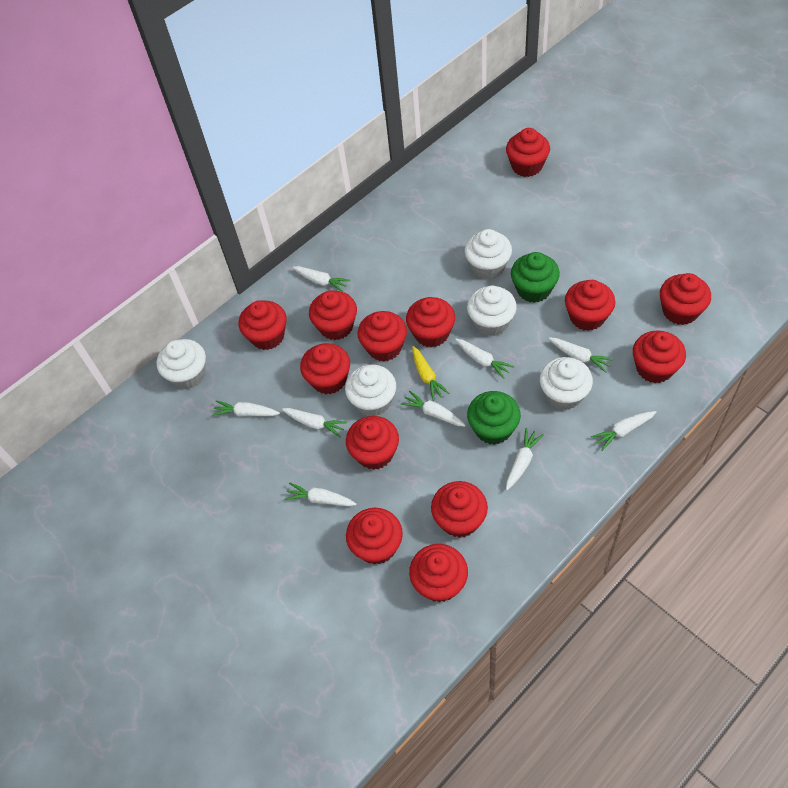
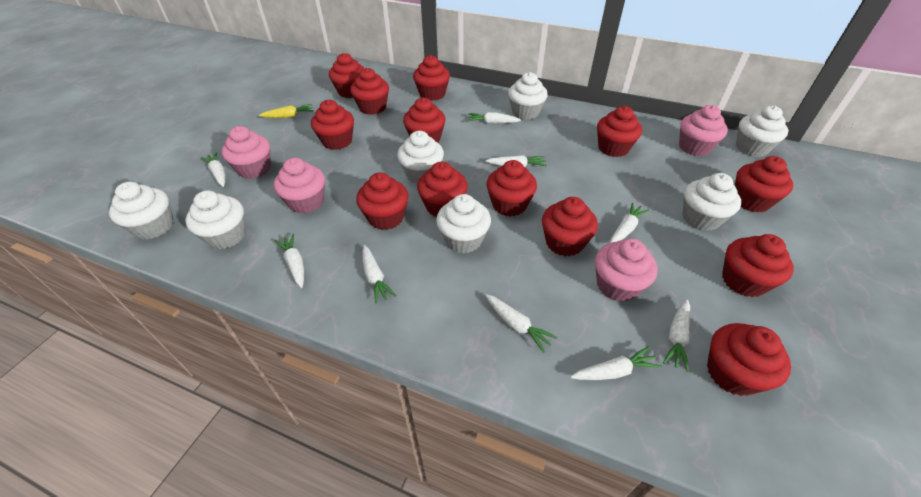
green cupcake: [467,391,521,445] [511,252,560,303] = 2 -> none = 0
pink cupcake: none = 0 -> [221,126,271,179] [274,158,325,214] [595,238,658,302] [679,105,728,156] = 4
white cupcake: [156,339,206,389] [345,365,396,416] [465,229,512,279] [467,285,517,336] [540,357,593,410] = 5 -> [109,182,173,239] [185,190,246,249] [397,131,444,184] [436,194,491,254] [508,72,548,120] [682,173,741,231] [736,106,789,157] = 7

